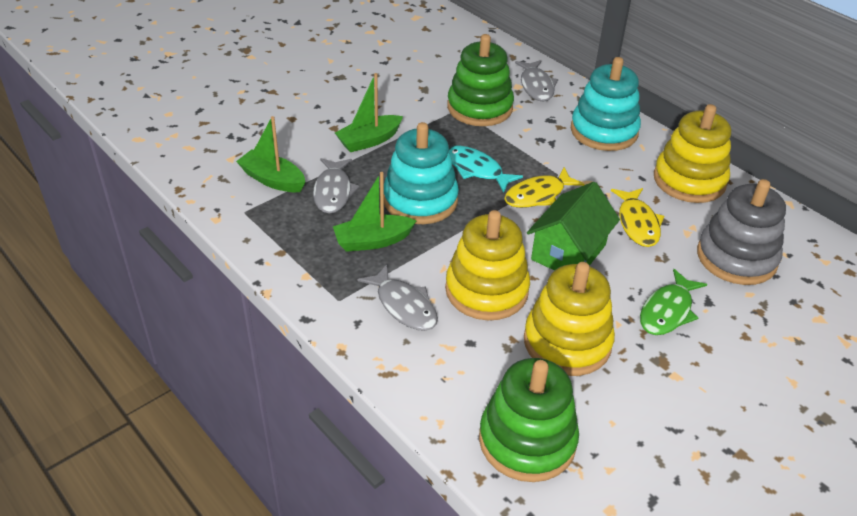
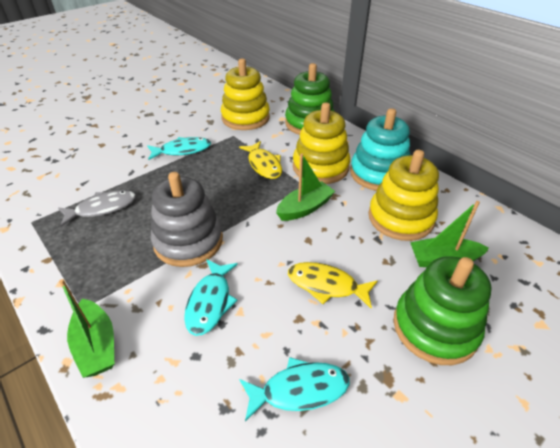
green fish: [640,269,707,335] = 1 -> none = 0
green house: [527,182,620,270] = 1 -> none = 0
grey fish: [313,158,360,214] [358,264,438,331] [515,60,558,102] = 3 -> [58,190,136,227] = 1
turquoise fish: [449,145,523,193] = 1 -> [147,137,211,160] [184,259,238,336] [239,357,350,422] = 3
turquoise stacking toy: [384,122,459,224] [571,57,641,151] = 2 -> [350,108,410,191] = 1

